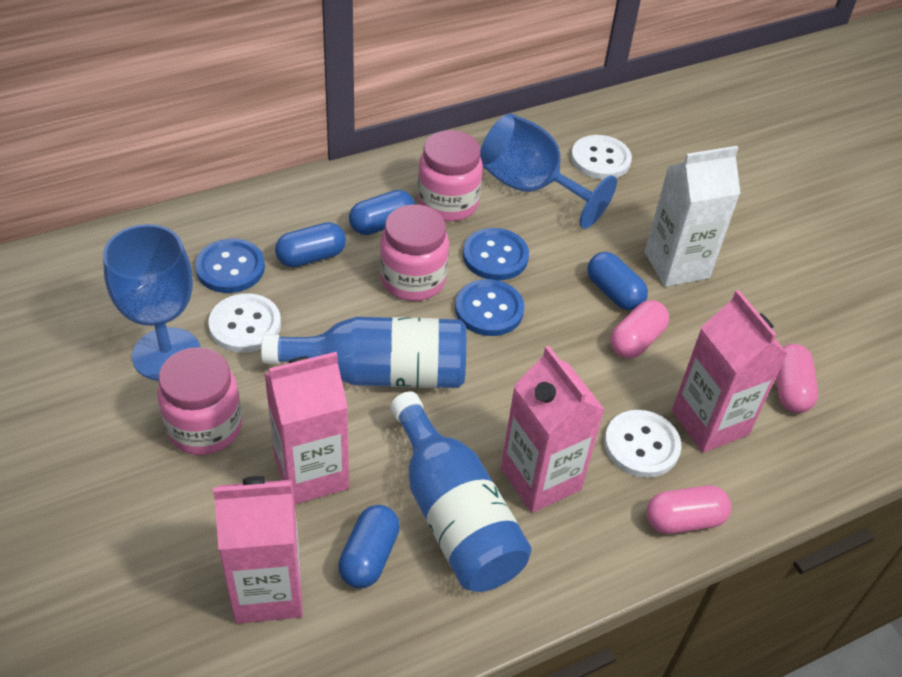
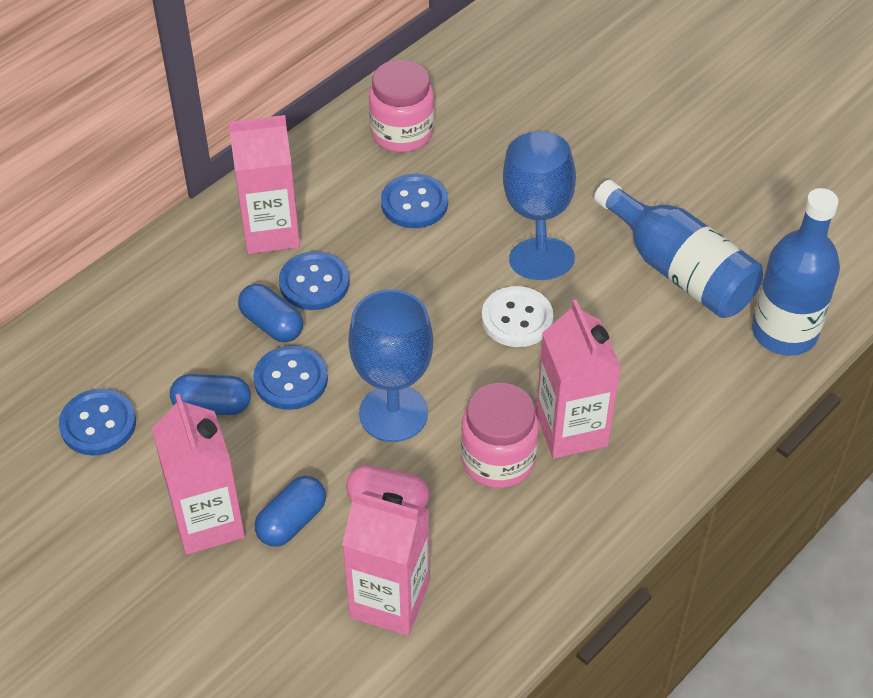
blue button: [195,239,265,293] [455,279,525,336] [463,228,529,280] = 3 -> [59,388,136,456] [253,345,328,410] [279,251,349,310] [381,174,448,228] = 4
blue capsule: [275,222,346,267] [338,505,400,588] [349,190,415,235] [587,252,648,311] = 4 -> [170,374,251,415] [238,284,303,342] [255,476,326,547] = 3
pink capsule: [610,300,669,359] [646,485,731,534] [776,344,818,413] = 3 -> [346,465,429,508] = 1
pink jar: [157,347,242,455] [380,204,449,301] [417,130,483,222] = 3 -> [369,60,434,152] [461,383,539,488] = 2
white button: [208,293,281,353] [571,135,632,180] [604,410,681,478] = 3 -> [482,286,553,347] = 1
white carton: [645,146,741,287] = 1 -> none = 0

